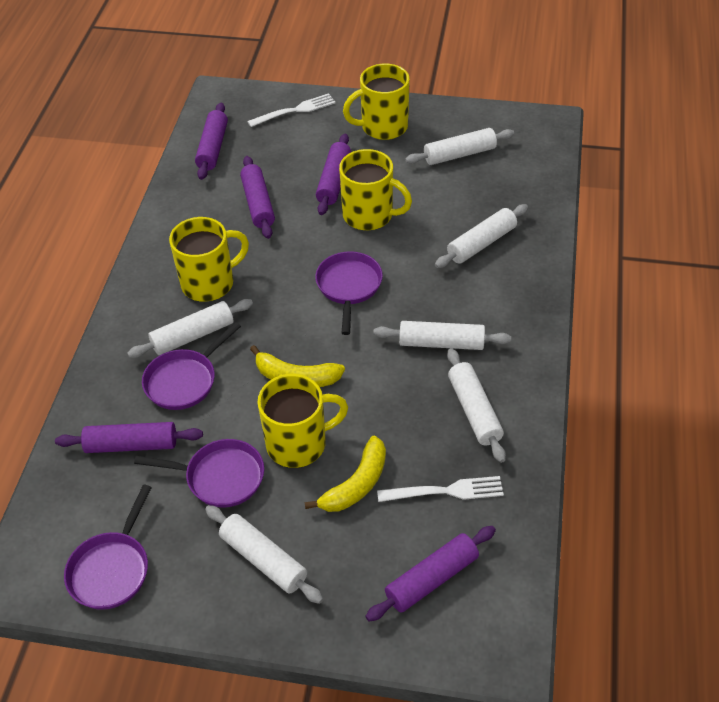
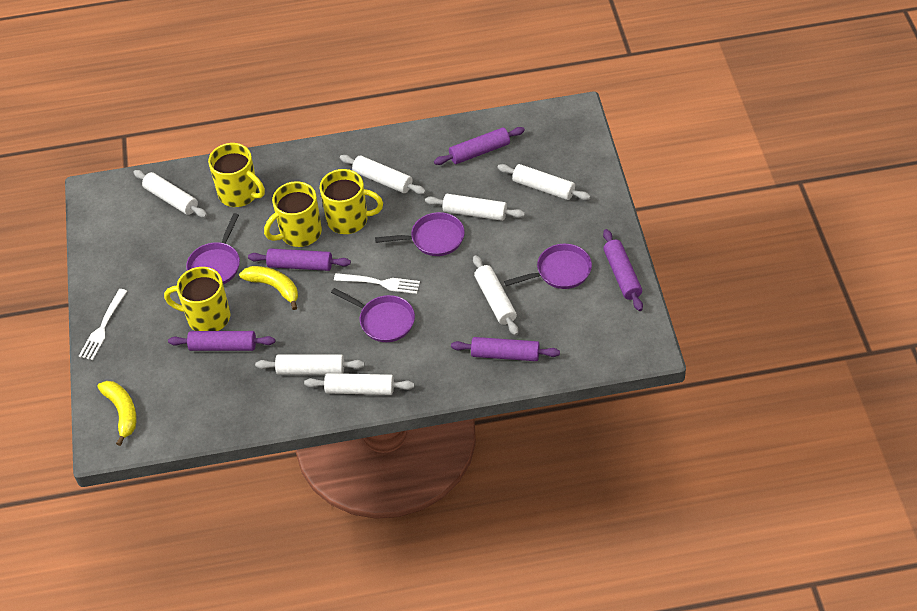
white rolling pin: [127,299,253,358] [205,505,323,604] [374,321,511,350] [405,128,514,165] [435,204,528,268] [447,348,506,463] = 6 -> [133,170,207,218] [255,354,364,375] [304,373,414,395] [340,155,426,194] [425,194,525,221] [473,255,518,336] [497,164,591,200] = 7

